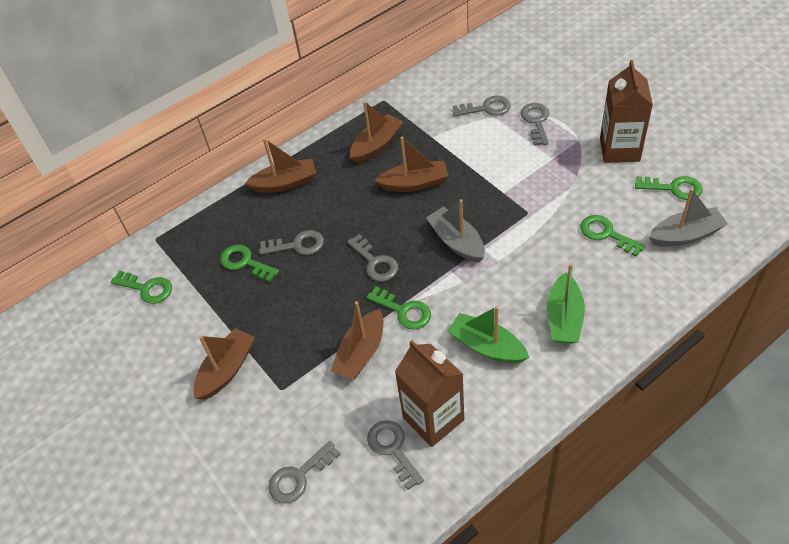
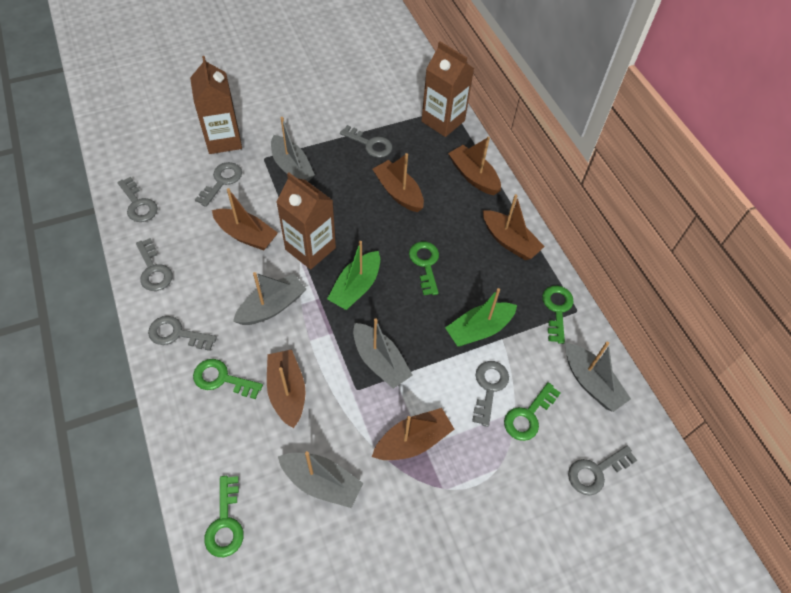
brown boat: [193,328,255,400] [245,138,316,193] [331,301,384,380] [350,101,403,164] [375,137,448,192] = 5 -> [212,188,278,250] [267,349,305,428] [372,408,454,460] [373,153,424,212] [448,137,501,195] [483,194,545,260] = 6
brown carton: [395,340,464,447] [600,60,653,163] = 2 -> [190,56,242,154] [276,173,336,270] [421,41,474,137] = 3
grey boat: [426,199,485,262] [649,188,728,246] = 2 -> [233,272,306,325] [271,117,315,181] [278,451,364,508] [353,318,413,389] [566,342,631,412] = 5
grey key: [259,230,324,255] [268,441,341,503] [347,234,398,282] [367,420,424,490] [453,96,511,116] [520,103,549,146] = 6 -> [118,177,158,222] [136,238,173,291] [148,316,217,351] [195,162,242,207] [340,125,392,158] [472,361,509,427] [568,446,637,496] = 7

